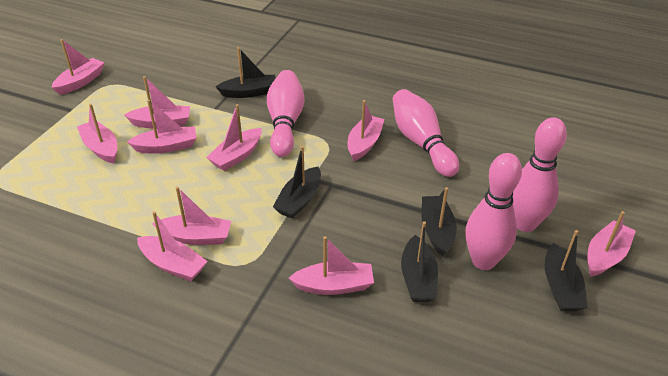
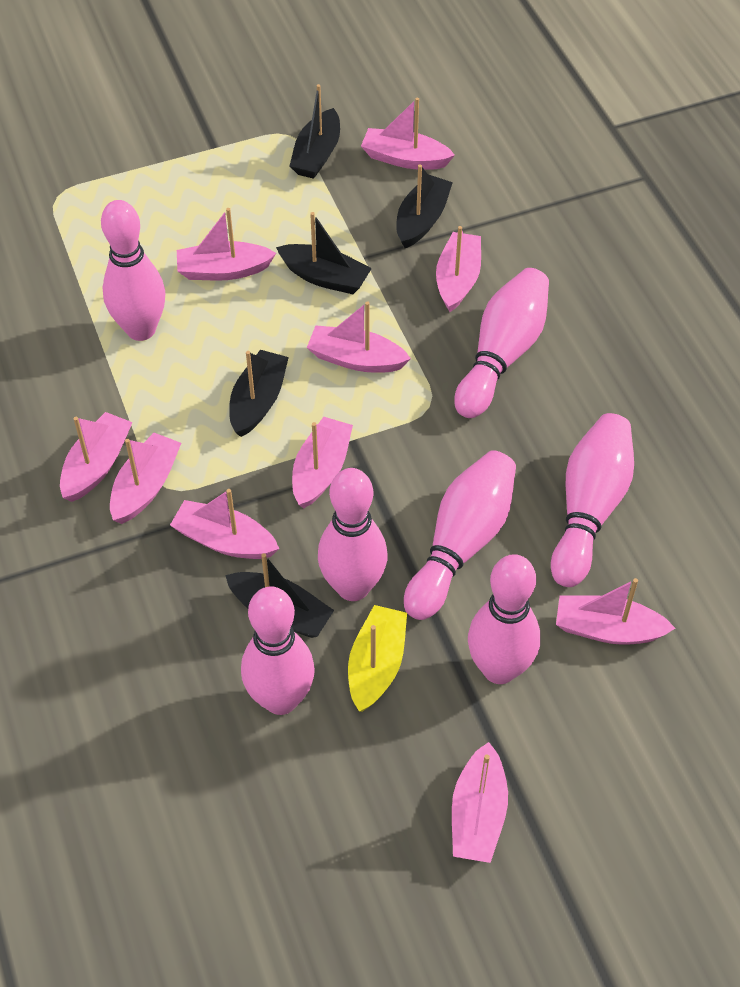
pink bowling pin: [267,70,305,157] [393,89,459,177] [465,153,522,270] [512,117,567,232] = 4 -> [101,200,165,341] [241,586,315,715] [318,468,387,601] [404,450,516,620] [454,268,549,418] [468,554,540,684] [551,413,634,587] = 7
yellow boat: none = 0 -> [348,605,407,712] = 1

